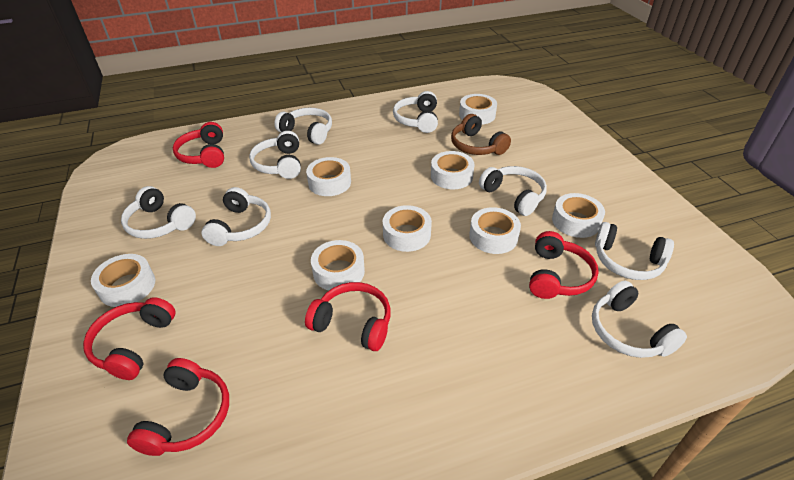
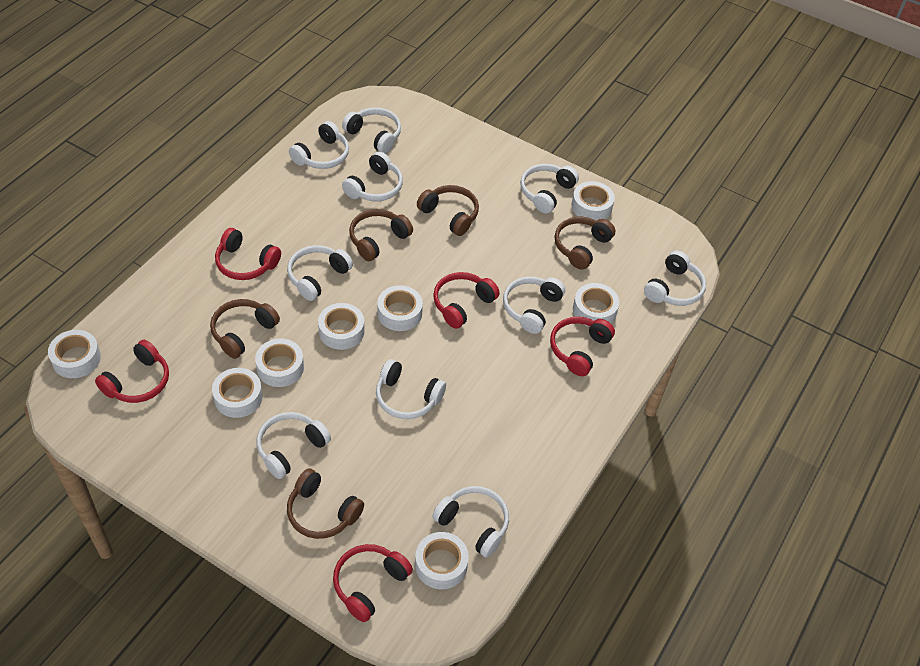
brown headphones: [451,114,511,155] = 1 -> [210,299,280,359] [287,469,364,539] [349,209,413,261] [417,185,479,236] [555,217,615,270] = 5
white headphones: [121,186,196,239] [202,187,271,246] [249,131,301,179] [274,108,332,145] [393,91,438,133] [479,166,547,216] [592,281,687,358] [595,222,674,280] = 8 -> [256,412,331,479] [287,245,353,301] [289,121,349,169] [342,107,401,153] [342,151,403,201] [376,359,446,419] [432,486,509,558] [503,277,565,334] [520,164,579,214] [644,251,706,306] = 10

